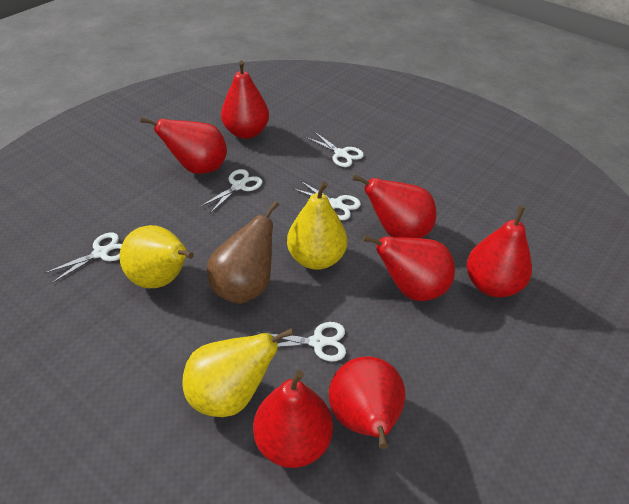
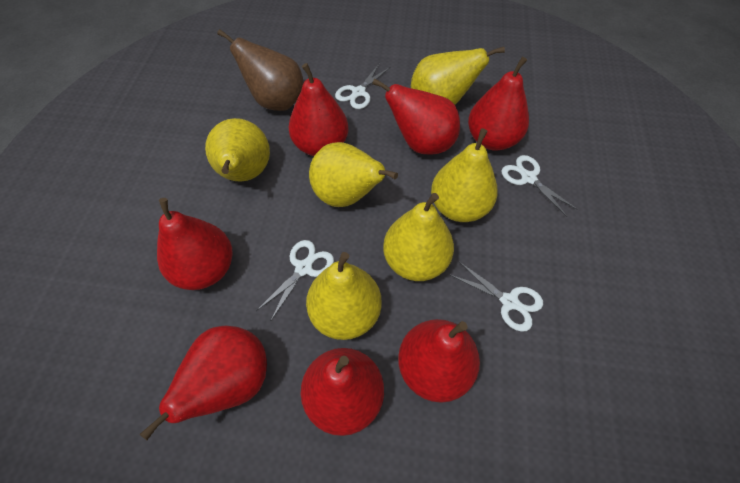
white scissors: [45,232,122,283] [200,169,262,213] [258,322,346,361] [292,181,361,220] [306,132,364,167] = 5 -> [256,240,334,320] [335,63,391,109] [451,262,543,332] [501,155,577,217] = 4
yellow pear: [119,225,194,288] [182,328,294,417] [287,182,347,270] = 3 -> [205,118,270,182] [306,252,382,340] [309,142,398,207] [383,193,454,281] [411,47,505,105] [431,129,498,222] = 6

